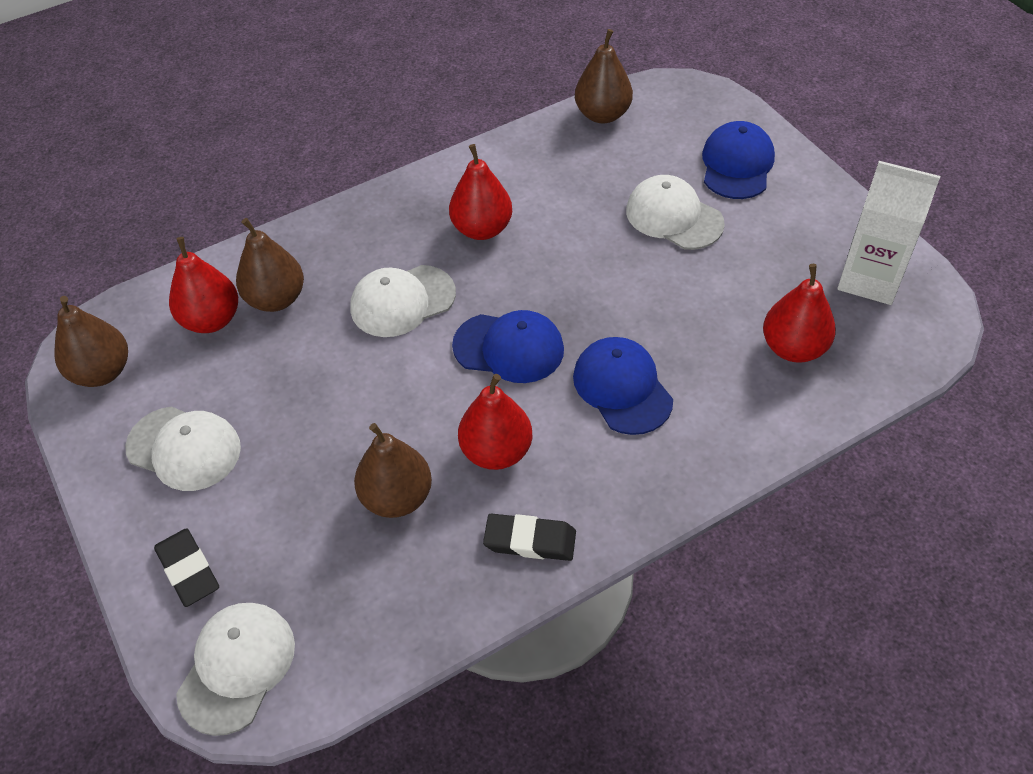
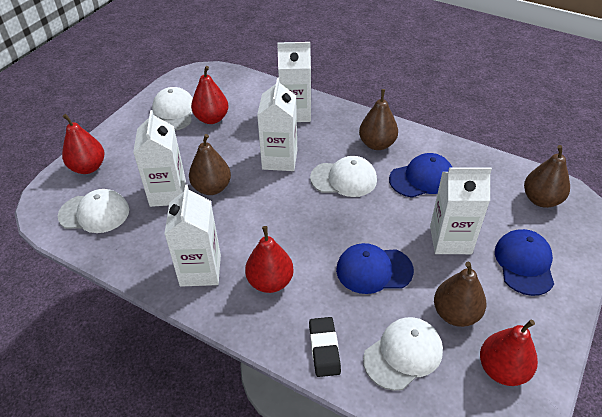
black eraser: [154,528,219,607] [483,513,576,561] = 2 -> [309,317,341,377] = 1
white carton: [837,161,941,305] = 1 -> [133,110,186,207] [164,184,221,287] [257,78,297,171] [277,42,311,122] [430,167,492,254] = 5

